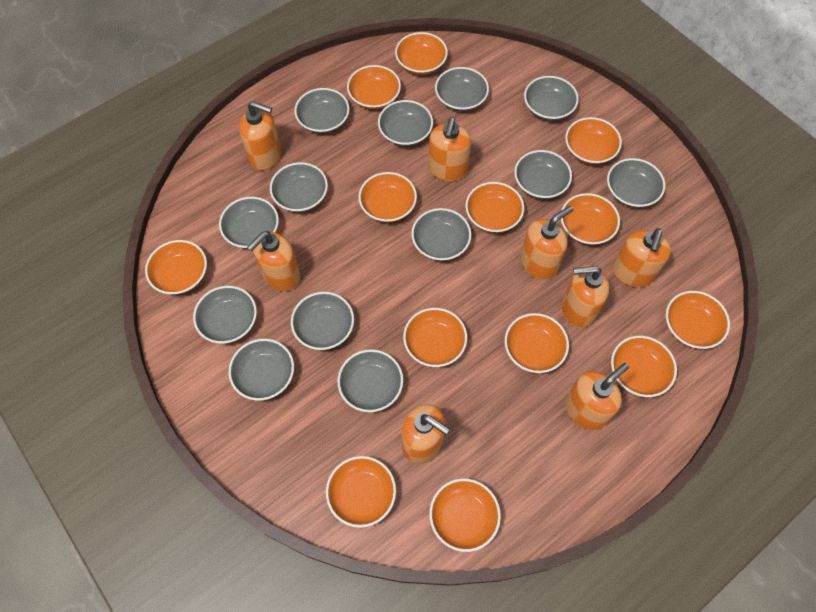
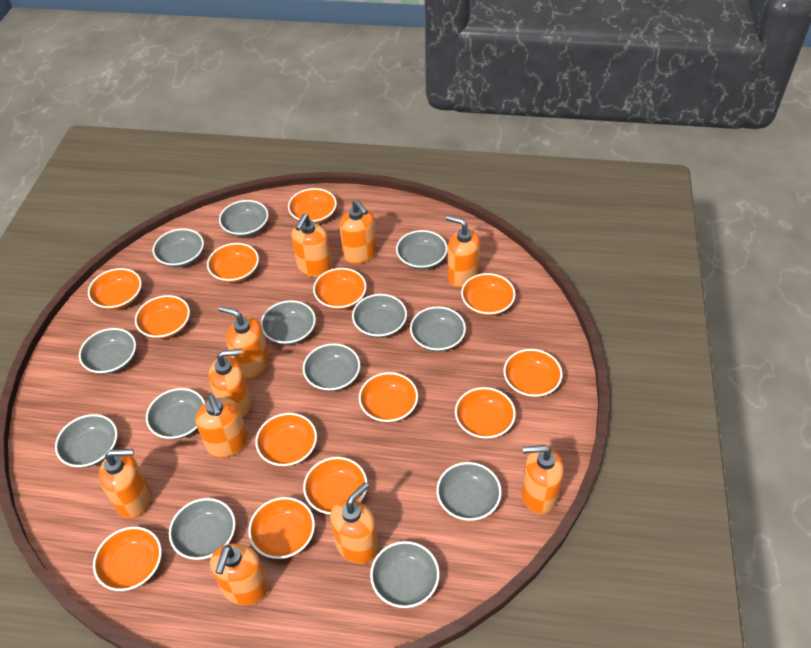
orange soap dispenser: [239,101,281,171] [247,231,301,291] [402,404,450,464] [428,117,471,181] [520,206,573,280] [561,265,609,328] [565,363,629,430] [612,228,671,287] = 8 -> [99,449,151,518] [195,394,248,458] [209,349,252,418] [210,543,269,605] [219,306,269,379] [291,214,332,277] [330,482,378,564] [339,200,377,264] [446,215,480,288] [521,445,564,514] = 10

